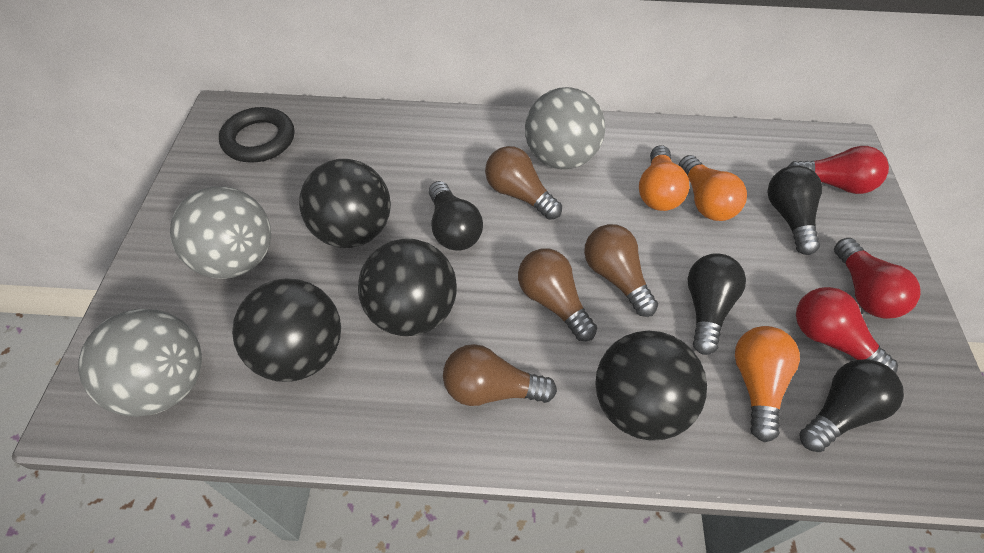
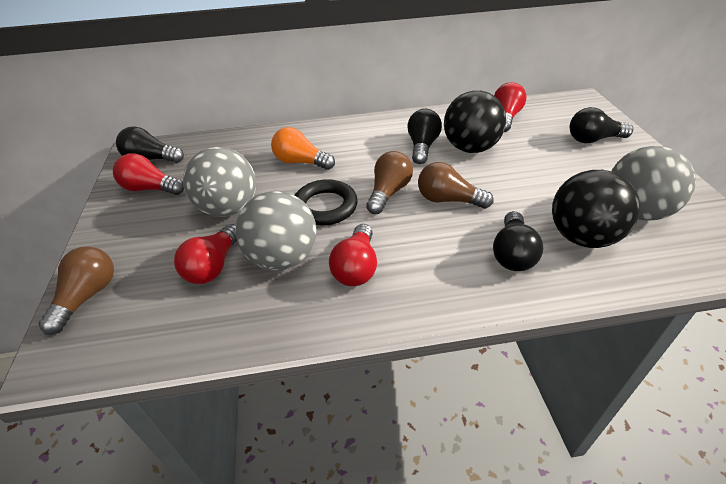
black ball: [232,278,341,382] [299,159,391,248] [358,238,457,336] [595,331,707,441] = 4 -> [444,90,506,153] [552,170,640,248] = 2
brown light bulb: [443,344,557,406] [485,146,562,220] [518,249,597,341] [584,224,658,317] = 4 -> [38,246,114,335] [366,151,413,214] [418,162,494,209] = 3
orange light bulb: [639,145,690,211] [679,155,747,221] [735,326,800,442] = 3 -> [271,127,335,170] = 1
red light bulb: [788,146,889,194] [796,287,898,373] [834,238,920,319] = 3 -> [113,153,184,195] [174,224,237,284] [329,224,377,286] [494,82,527,132] = 4

